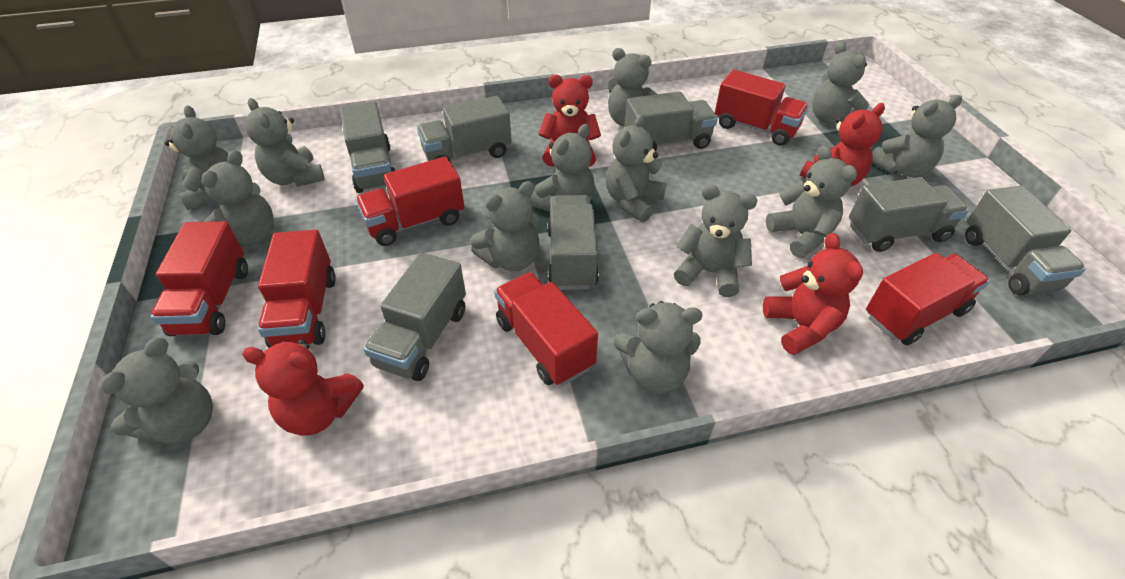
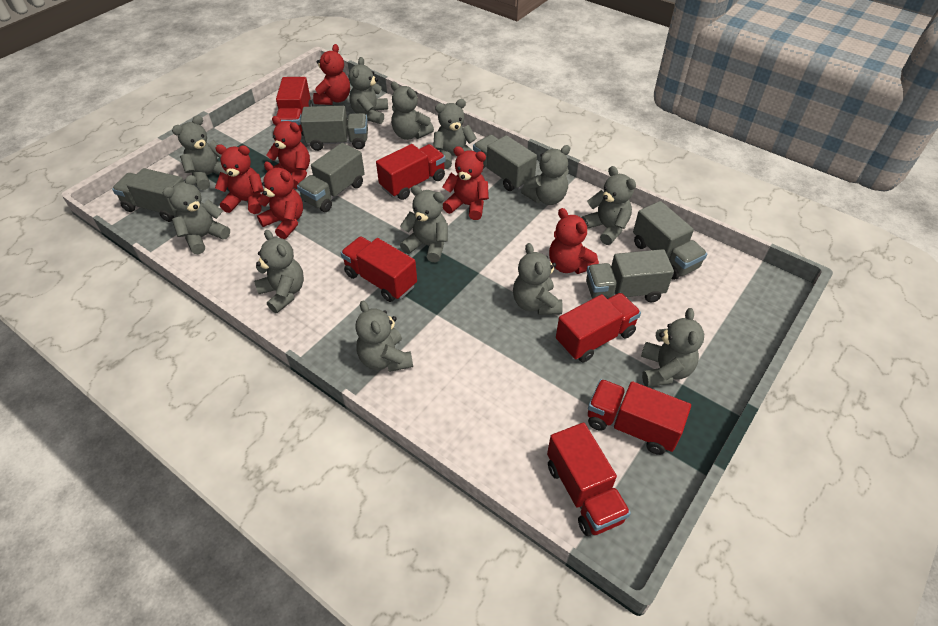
grey teddy bear: [100,337,213,445] [164,105,228,210] [201,150,274,247] [245,98,325,187] [471,181,539,272] [530,124,595,212] [606,114,666,222] [608,48,657,126] [614,301,702,394] [674,185,758,297] [766,146,857,258] [812,41,869,124] [872,95,962,177] = 13 -> [163,175,230,254] [172,115,227,190] [254,230,304,313] [349,57,388,124] [355,301,413,372] [391,82,434,140] [400,185,448,262] [433,99,477,169] [513,243,563,315] [521,145,570,205] [581,166,636,245] [641,308,704,387] = 12
grey truck: [340,102,395,193] [363,252,466,381] [417,96,512,163] [547,195,599,290] [624,91,718,152] [849,177,969,252] [965,185,1085,295] = 7 -> [112,168,184,222] [297,143,365,212] [300,106,368,151] [473,135,537,191] [586,249,674,302] [633,201,707,280] = 6
red teddy bear: [242,339,364,436] [539,75,601,167] [763,233,863,355] [800,103,885,186] = 4 -> [215,145,264,214] [257,162,303,239] [266,116,310,189] [313,44,350,105] [442,146,489,220] [549,208,599,274] = 6

